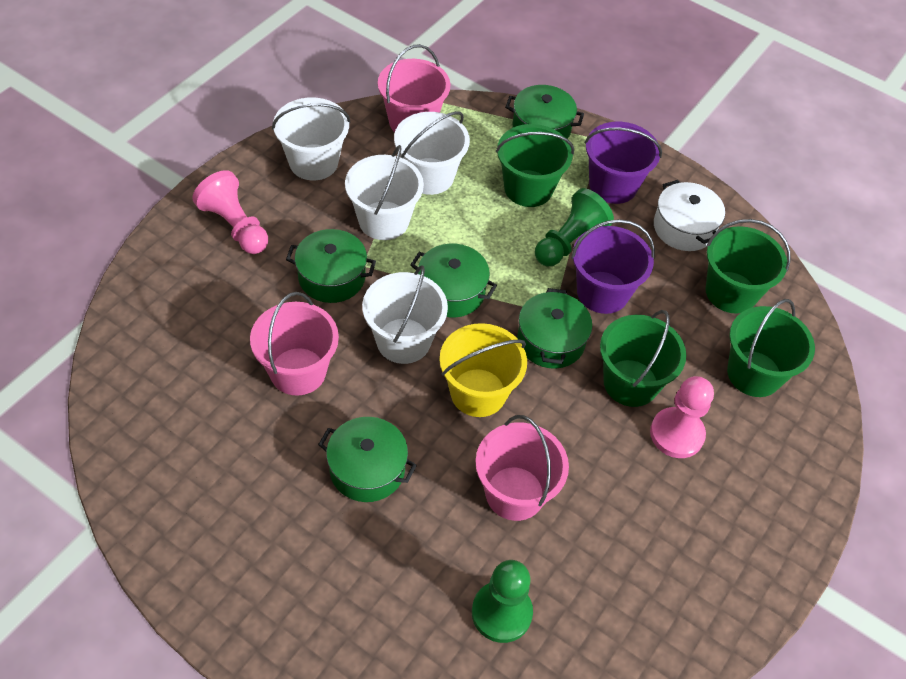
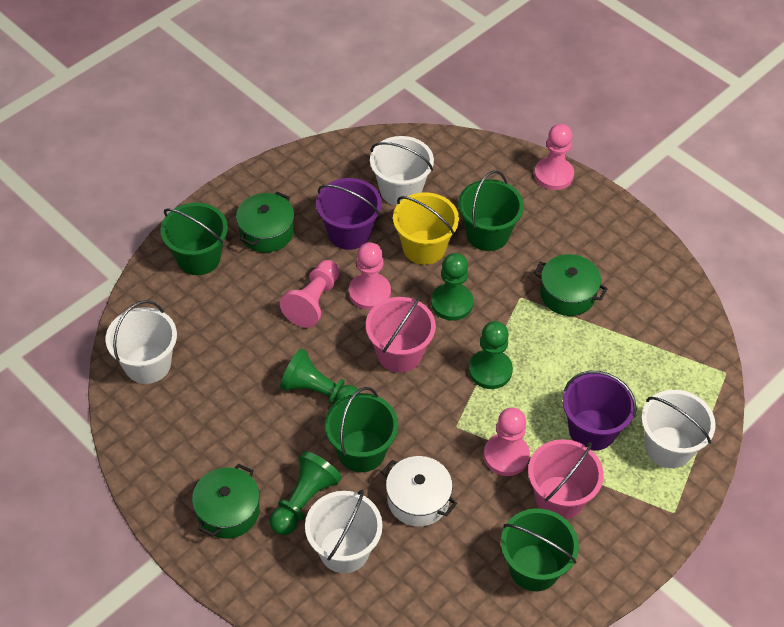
green pawn: [472,560,533,643] [535,188,614,267] = 2 -> [270,451,342,535] [280,349,358,405] [431,253,474,321] [469,321,513,389] = 4
green pot: [286,229,376,303] [318,417,417,502] [410,244,497,317] [505,85,584,139] [517,288,592,369] = 5 -> [192,464,260,539] [236,192,294,253] [534,254,608,316] = 3
pink bucket: [250,292,339,396] [378,44,451,132] [476,415,569,521] = 3 -> [366,295,436,373] [528,439,604,520] = 2
pink pawn: [192,170,268,254] [650,376,714,458] = 2 -> [280,260,340,328] [349,242,391,310] [484,408,530,476] [534,124,574,190] = 4

